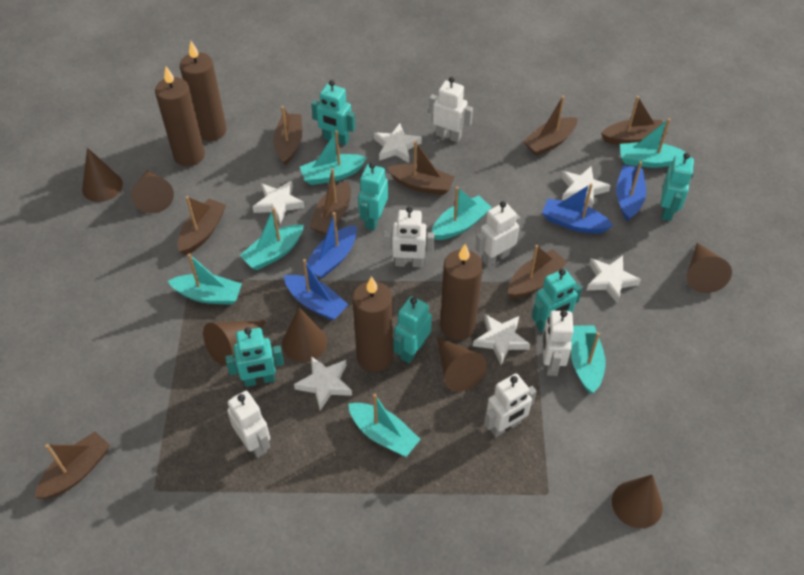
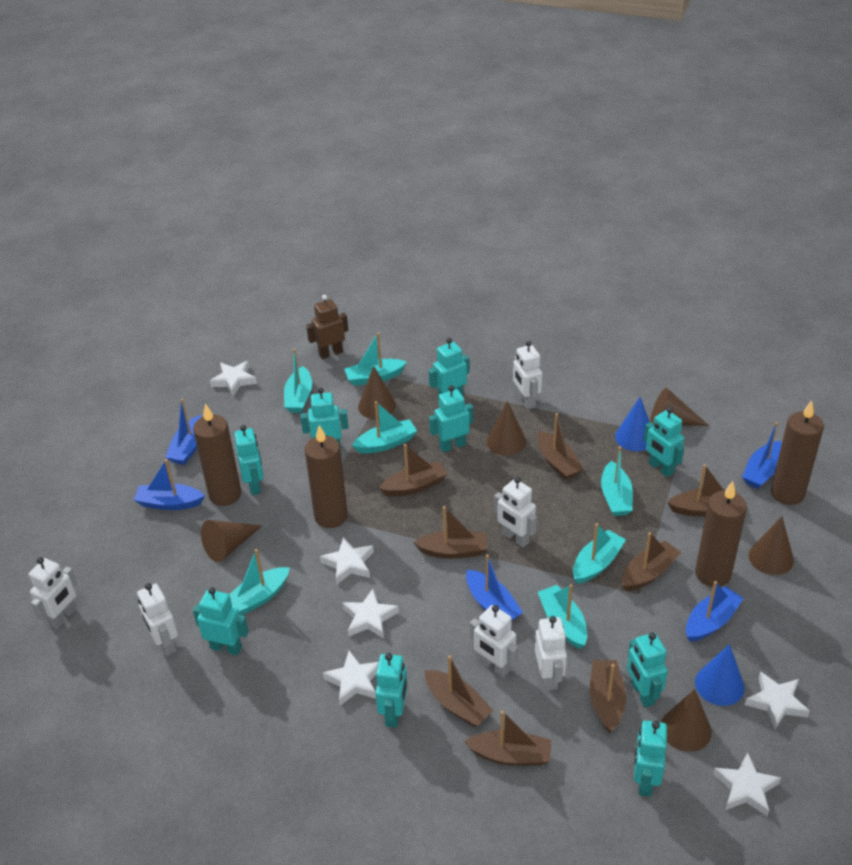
blue boat: [284,259,348,321] [306,212,357,278] [542,183,613,233] [616,161,646,221] = 4 -> [134,459,205,510] [165,399,202,465] [466,554,523,620] [686,581,744,642] [742,422,782,489] = 5
blue cone: none = 0 -> [615,397,649,451] [695,644,745,706] = 2
brown cone: [82,148,123,202] [131,170,174,213] [203,321,267,366] [282,307,327,362] [437,337,487,392] [612,475,663,529] [687,243,732,293] = 7 -> [201,520,262,562] [358,366,396,419] [487,401,526,456] [650,388,709,426] [661,689,712,752] [749,517,794,575] = 6
brown robot: none = 0 -> [306,295,348,359] = 1
turquoise robot: [225,327,284,387] [311,80,356,146] [358,162,388,231] [394,296,432,363] [532,269,582,332] [661,153,694,221] = 6 -> [193,587,249,655] [234,425,264,495] [301,388,348,450] [375,653,407,728] [429,338,469,400] [429,385,473,452] [627,632,668,708] [634,720,667,797] [643,407,684,477] = 9

